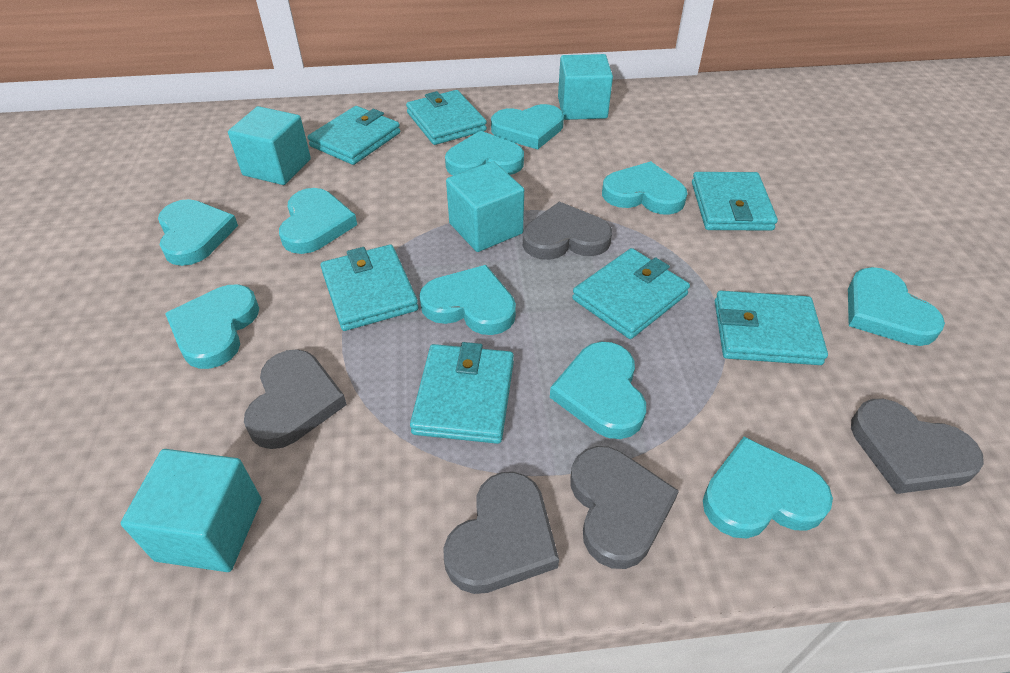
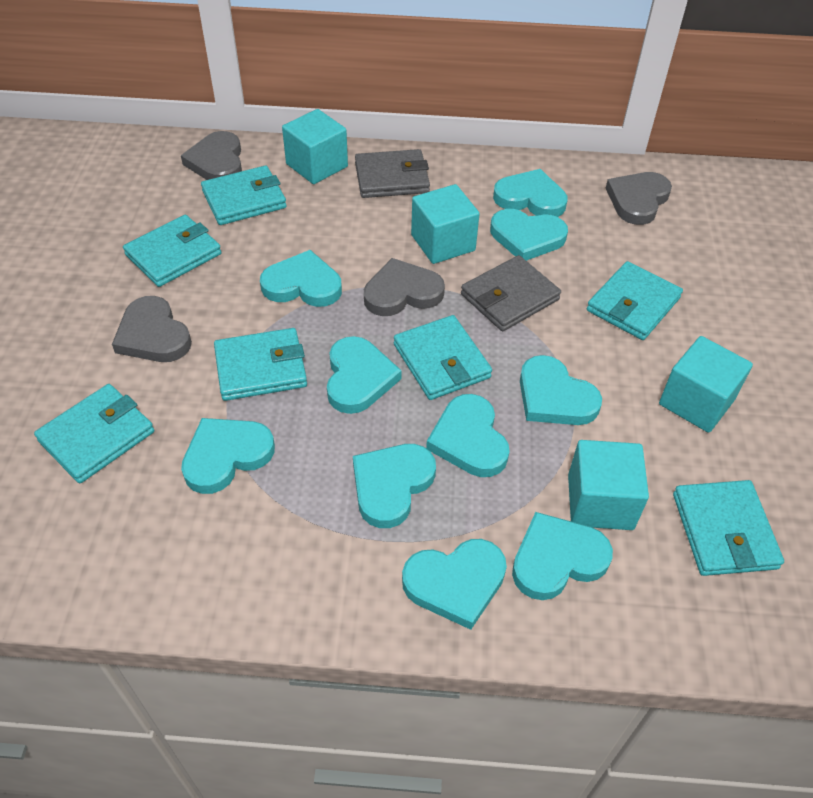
grey heart: [244,349,347,449] [443,472,559,594] [523,202,612,260] [570,446,679,569] [851,399,984,494] = 5 -> [112,296,192,362] [181,131,242,180] [364,258,445,316] [606,172,672,225] = 4
grey wallet: none = 0 -> [355,149,430,198] [461,255,561,331] = 2

